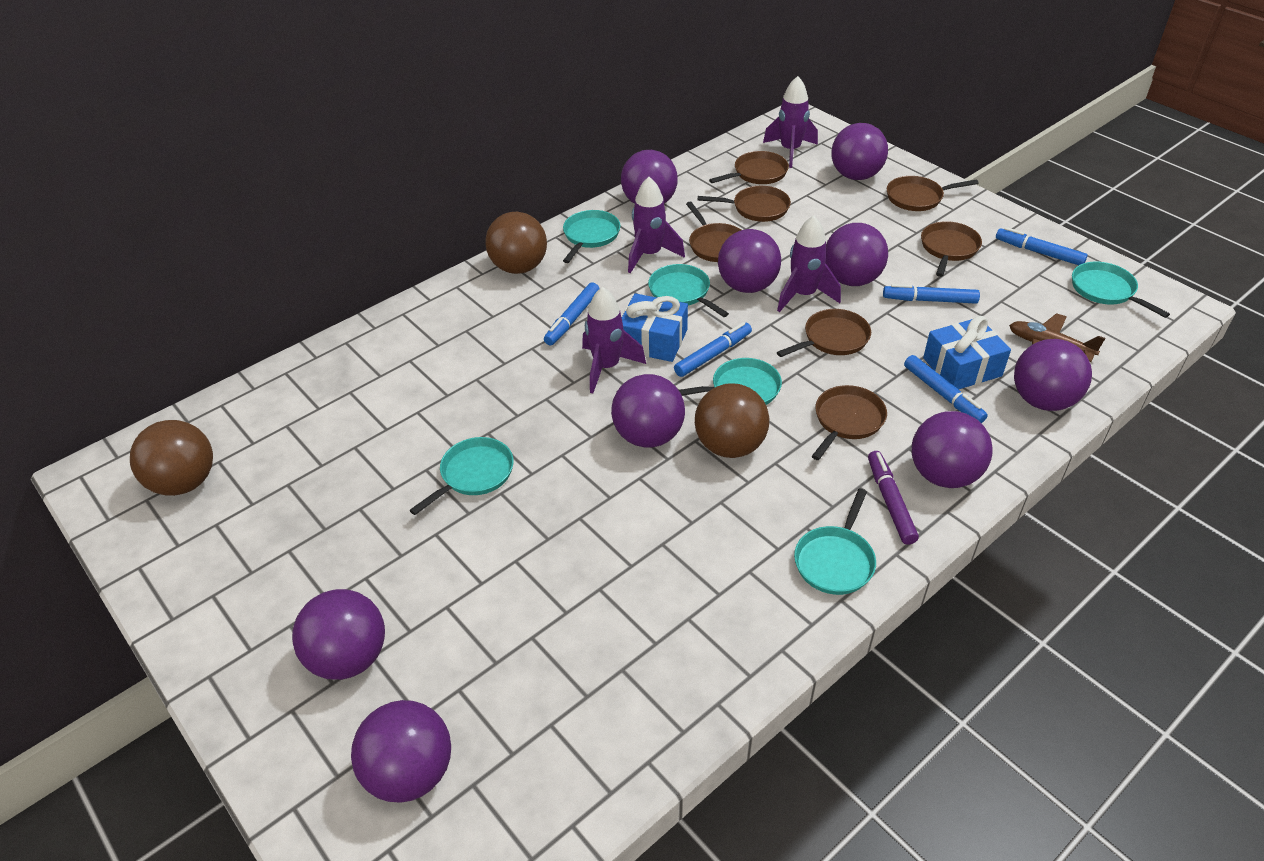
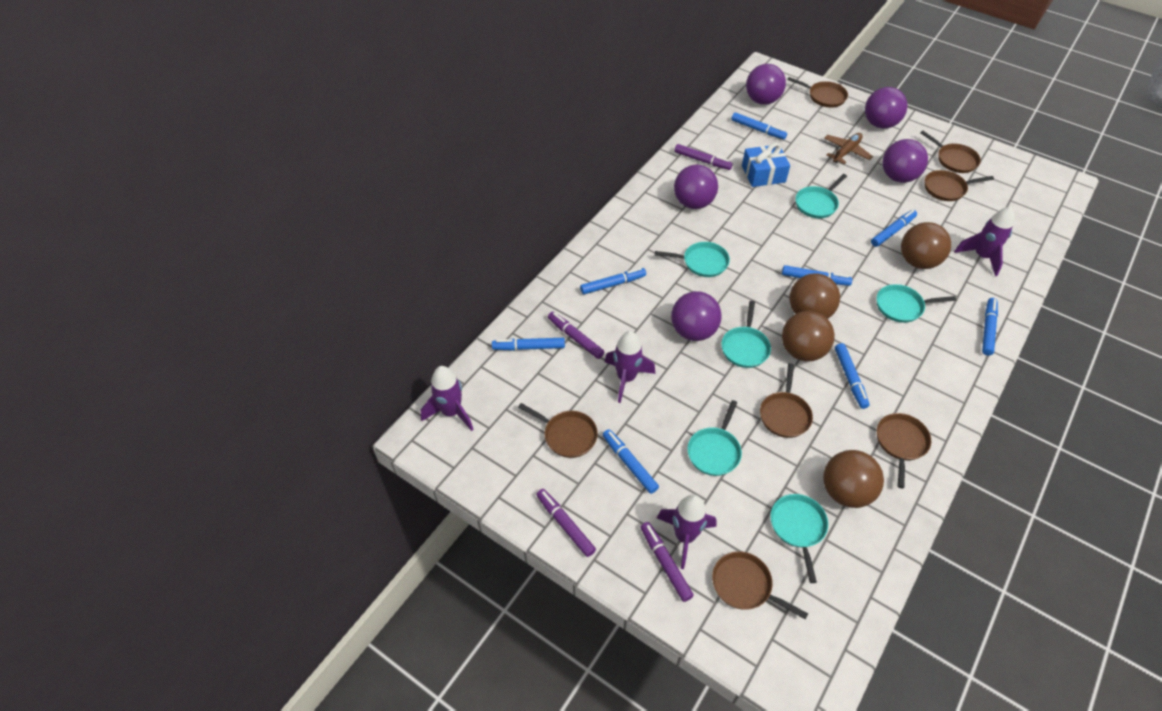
blue gift: [622,293,688,362] [923,316,1011,389] = 2 -> [742,143,790,187] = 1
blue marker: [544,282,600,346] [674,322,752,377] [883,284,980,304] [904,355,988,423] [996,227,1088,265] = 5 -> [492,338,565,351] [580,268,646,294] [603,429,659,494] [731,112,787,139] [782,265,853,286] [835,343,870,409] [871,210,917,247] [982,298,998,356] = 8
brown ball: [130,420,213,496] [485,212,547,274] [695,383,769,458] = 3 -> [782,311,835,362] [789,273,840,319] [823,450,884,508] [901,222,951,269] = 4
purple ball: [292,589,385,680] [351,700,451,803] [611,374,685,447] [621,150,678,204] [718,229,781,293] [825,223,888,286] [831,123,888,180] [911,411,993,488] [1014,339,1092,411] = 9 -> [671,291,722,341] [674,165,718,209] [746,64,786,105] [865,87,908,129] [882,139,928,183] = 5
purple marker: [868,451,919,545] = 1 -> [536,489,596,557] [548,312,604,359] [640,522,694,602] [674,144,733,170] = 4

